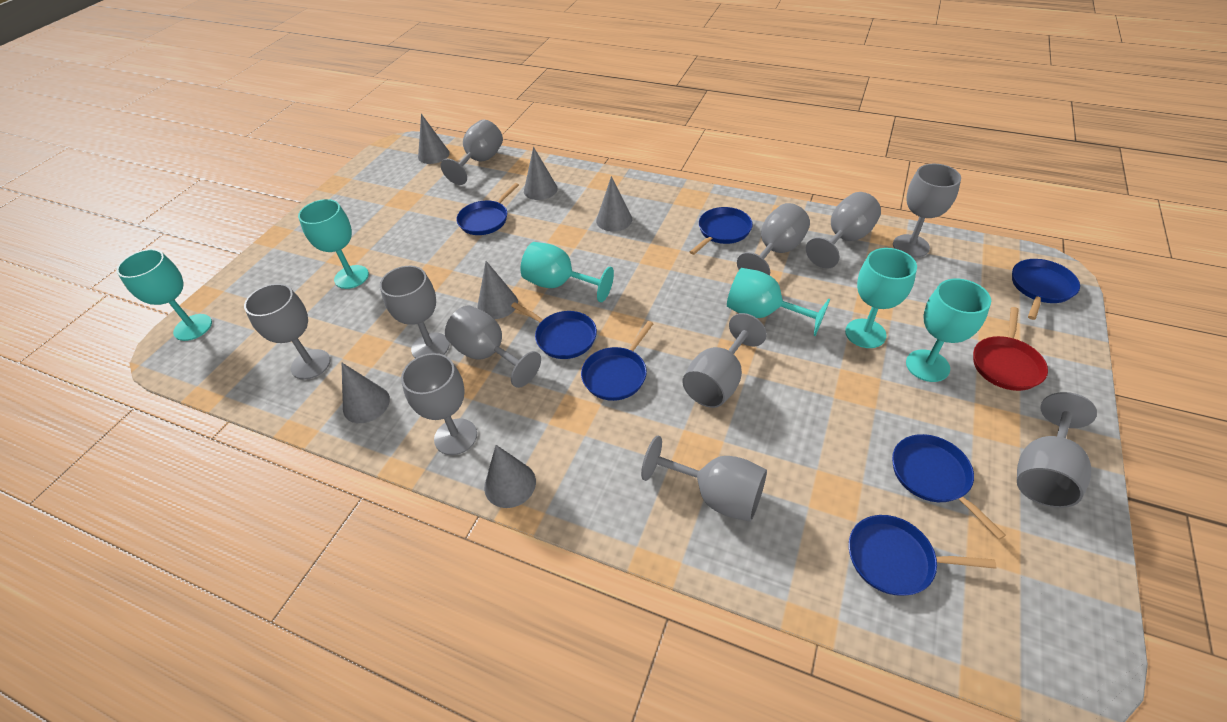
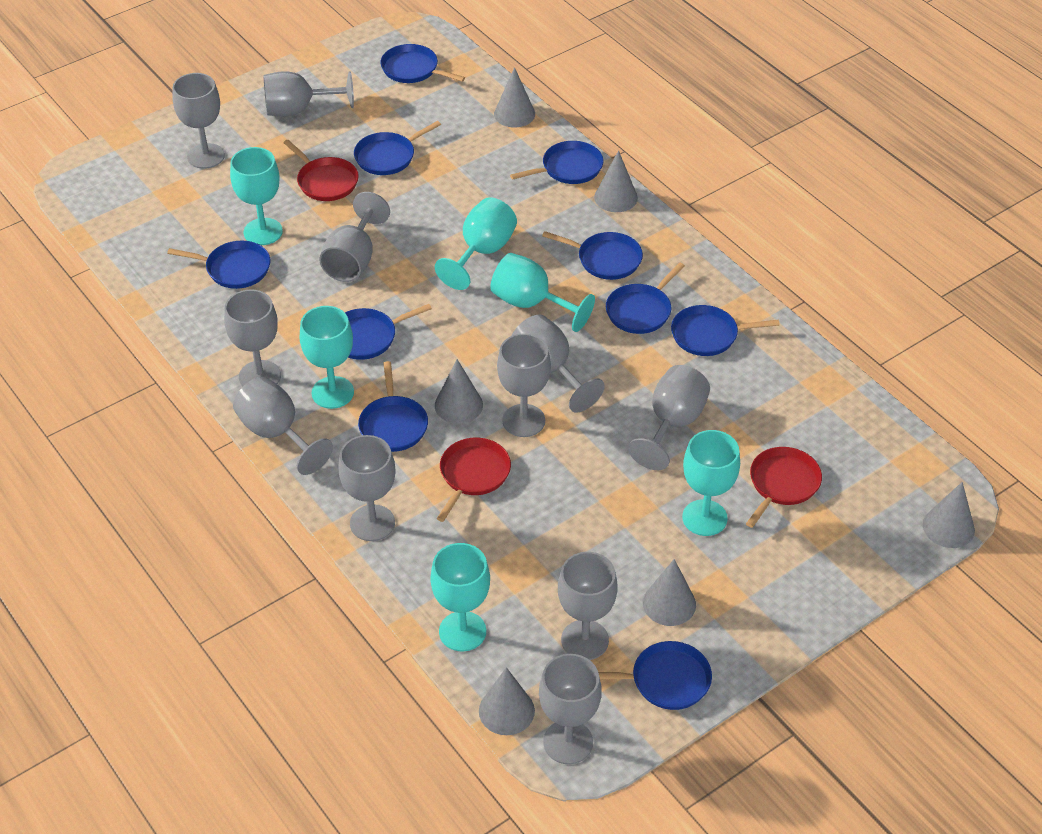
blue pan: [456,183,519,235] [511,302,597,359] [581,321,653,401] [690,207,753,255] [849,515,996,596] [892,434,1006,539] [1012,259,1080,320] = 7 -> [167,241,270,289] [345,304,432,360] [354,121,441,175] [358,361,428,452] [380,44,465,83] [510,141,604,184] [542,231,643,280] [598,641,712,710] [606,262,685,334] [671,305,780,356] = 10
red pan: [973,307,1048,391] = 1 -> [283,140,359,201] [436,438,511,522] [746,447,822,528] = 3

